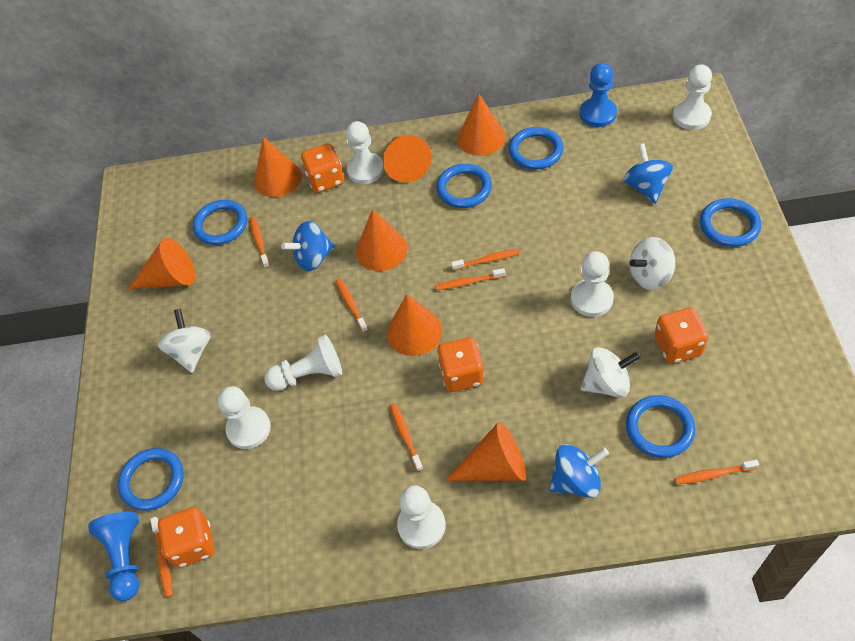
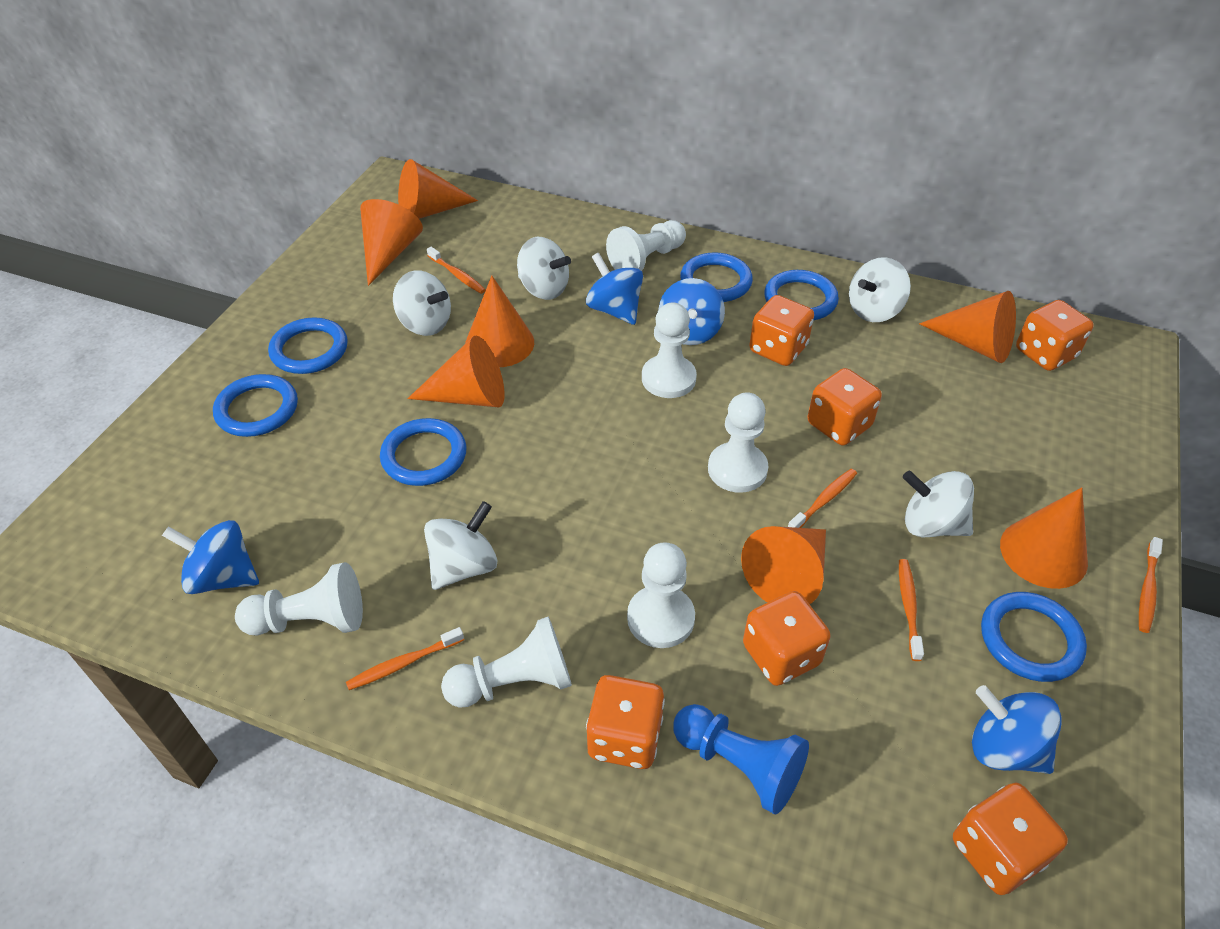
blue pawn: [88,512,139,601] [580,63,617,127] = 2 -> [673,704,809,815] = 1
blue spinning top: [281,221,335,271] [549,444,609,498] [624,143,673,204] = 3 -> [162,520,259,594] [586,253,643,325] [658,278,725,345] [972,685,1062,774] = 4
orange dice: [158,507,215,568] [301,143,344,193] [437,337,484,392] [654,308,708,364] = 4 -> [586,675,665,769] [743,591,831,686] [749,295,814,366] [808,368,882,445] [953,782,1068,895] [1016,300,1094,371] = 6
orange toothbrush: [150,517,173,598] [250,217,270,268] [335,278,368,333] [390,403,423,472] [435,268,506,290] [451,249,520,271] [674,460,759,485] = 7 -> [346,627,464,690] [427,247,486,294] [788,469,857,528] [899,559,924,661] [1139,537,1163,633] = 5
white spinning top: [158,309,211,373] [581,347,640,398] [629,237,675,290] = 3 -> [393,270,451,336] [424,501,498,590] [517,237,571,300] [849,257,911,322] [903,471,974,538] = 5

